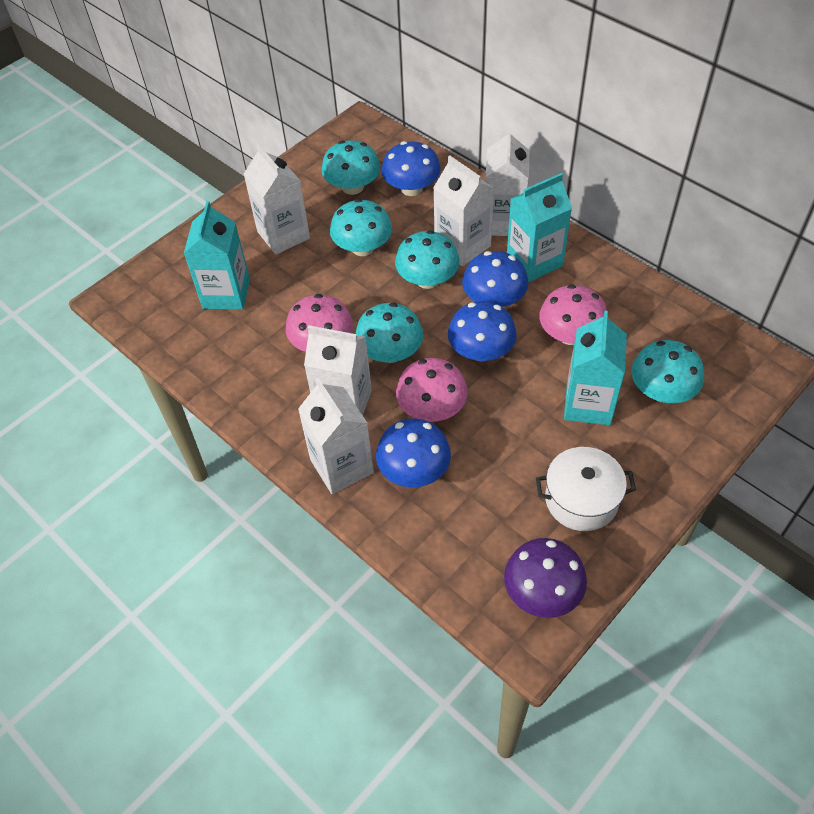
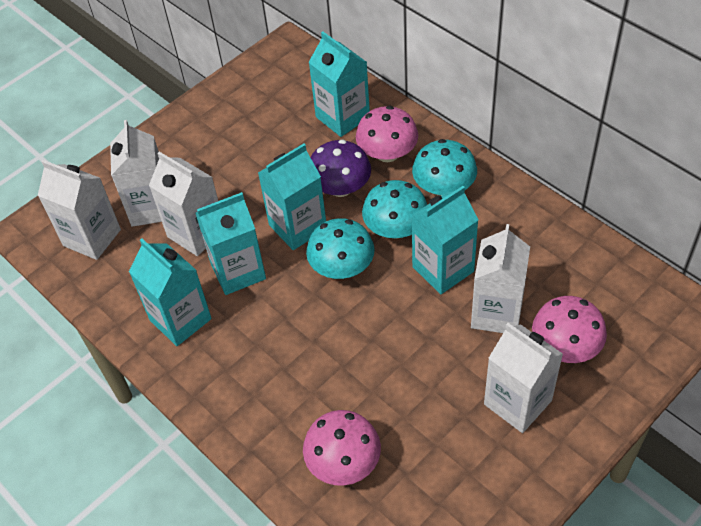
blue mushroom: [376,419,451,487] [381,141,441,196] [448,301,517,361] [462,251,528,307] = 4 -> none = 0
turquoise carton: [184,201,250,310] [507,173,572,282] [564,311,627,425] = 3 -> [129,239,212,346] [196,192,266,295] [258,143,326,250] [309,32,370,137] [411,186,479,294] = 5
turquoise mushroom: [321,140,381,195] [330,199,392,256] [355,303,423,363] [395,230,460,289] [631,340,704,403] = 5 -> [306,218,375,279] [362,180,427,239] [412,139,477,196] = 3
white pot: [536,447,636,531] = 1 -> none = 0

